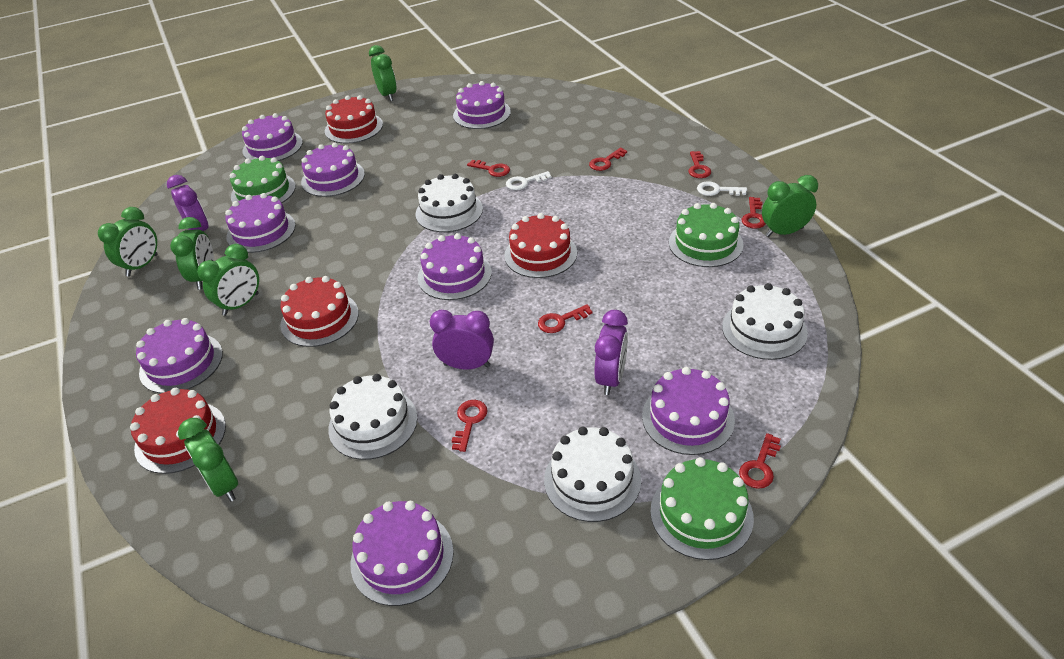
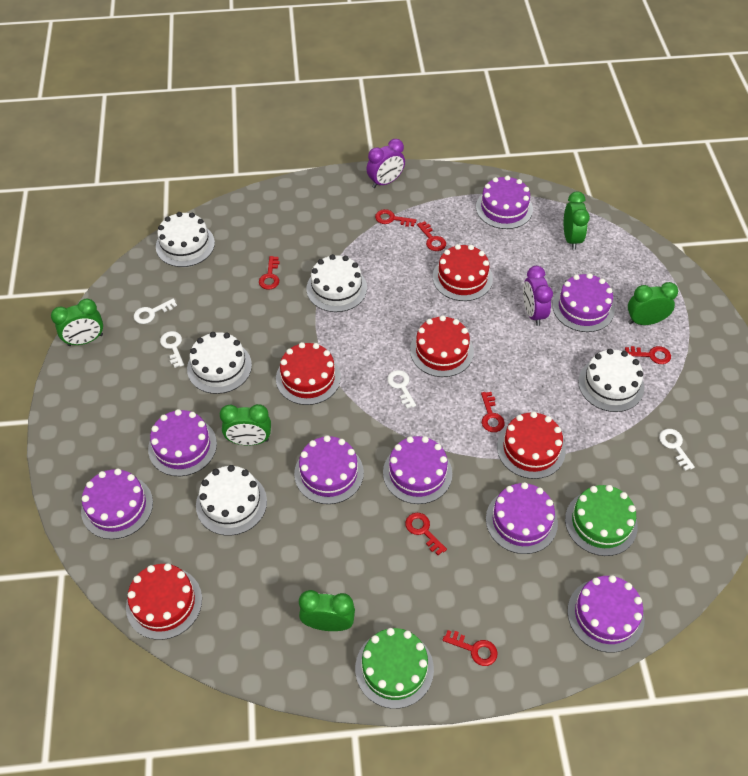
green cake: [230,156,296,203] [650,457,754,560] [669,203,744,267] = 3 -> [355,628,434,709] [565,485,638,556] = 2
green clock: [98,207,158,277] [170,217,214,290] [178,418,238,501] [197,244,259,316] [369,45,397,101] [762,175,818,237] = 6 -> [51,299,103,346] [220,404,271,446] [299,590,355,631] [564,192,590,250] [628,282,678,325] = 5
purple clock: [167,175,209,232] [430,310,494,369] [594,310,628,395] = 3 -> [367,139,405,188] [523,266,553,326] = 2
red cake: [130,388,226,474] [280,276,359,347] [325,95,383,144] [504,213,577,278] = 4 -> [126,563,202,640] [276,342,341,405] [410,315,474,377] [433,244,493,301] [497,412,566,479] = 5
white cake: [328,374,417,460] [415,174,483,232] [544,427,641,522] [722,283,808,360] = 4 -> [156,212,215,267] [187,332,252,394] [196,465,267,536] [307,254,367,312] [578,349,644,412] = 5
white key: [506,171,552,190] [697,182,747,196] = 2 -> [134,299,177,324] [160,331,184,368] [387,370,416,408] [659,429,695,471] = 4

